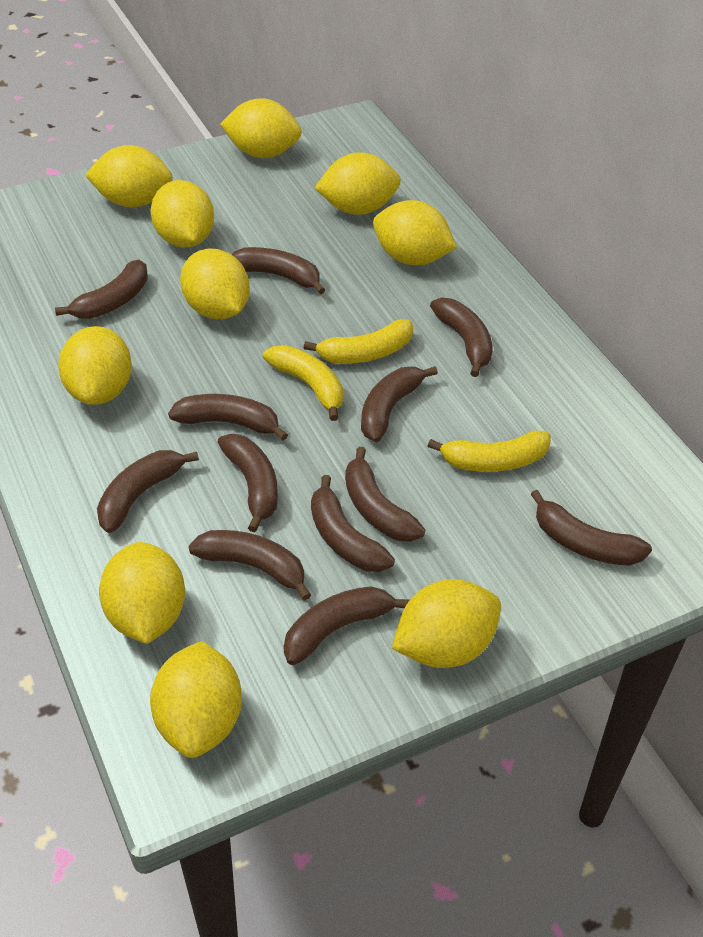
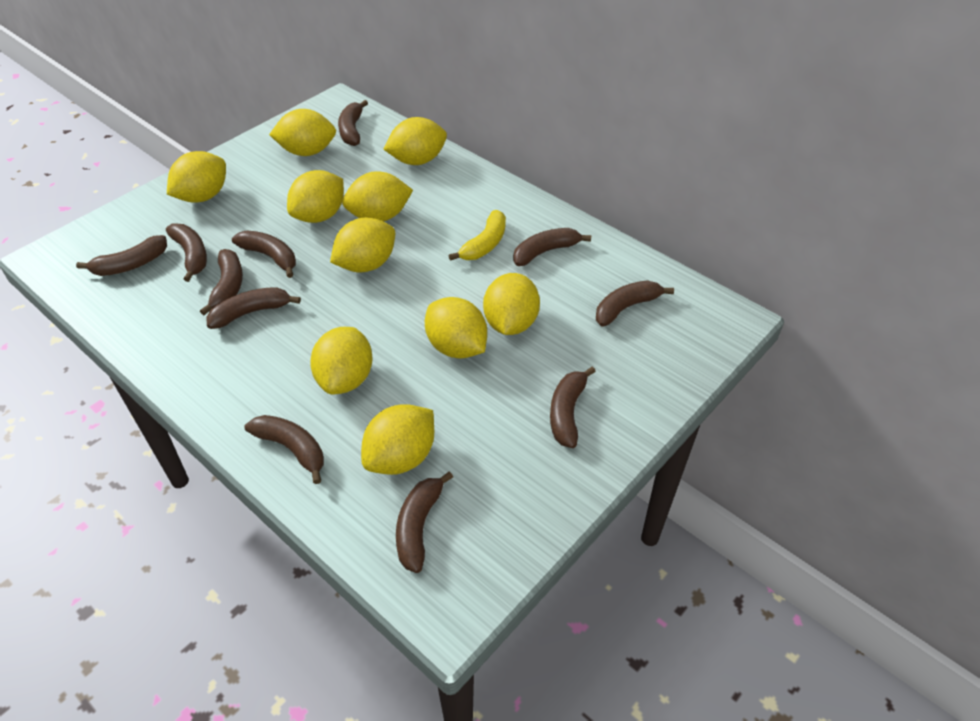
brown banana: [55,260,148,319] [97,450,199,533] [168,394,288,441] [189,530,311,601] [218,434,278,532] [231,247,325,294] [284,586,410,665] [311,475,395,572] [345,447,425,542] [361,366,438,442] [430,298,493,377] [531,490,652,566] = 12 -> [76,235,167,276] [166,224,207,282] [200,249,243,315] [207,287,301,329] [232,231,296,278] [244,415,324,484] [338,100,368,146] [396,471,453,573] [513,228,591,266] [550,367,596,448] [596,280,674,327] = 11
yellow banana: [263,345,343,421] [304,319,413,364] [428,430,551,472] = 3 -> [448,210,506,261] = 1

